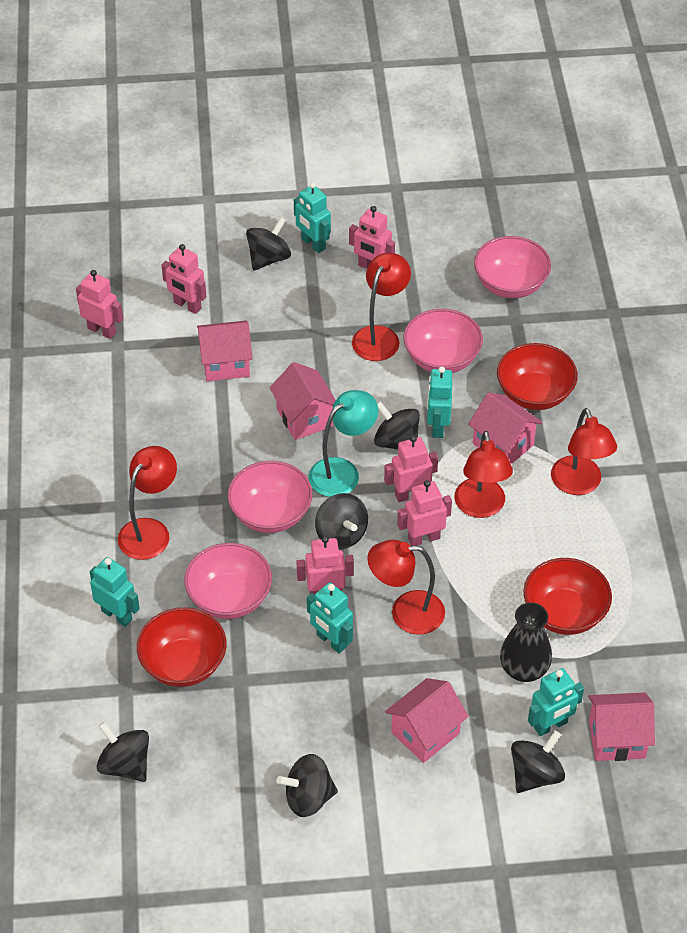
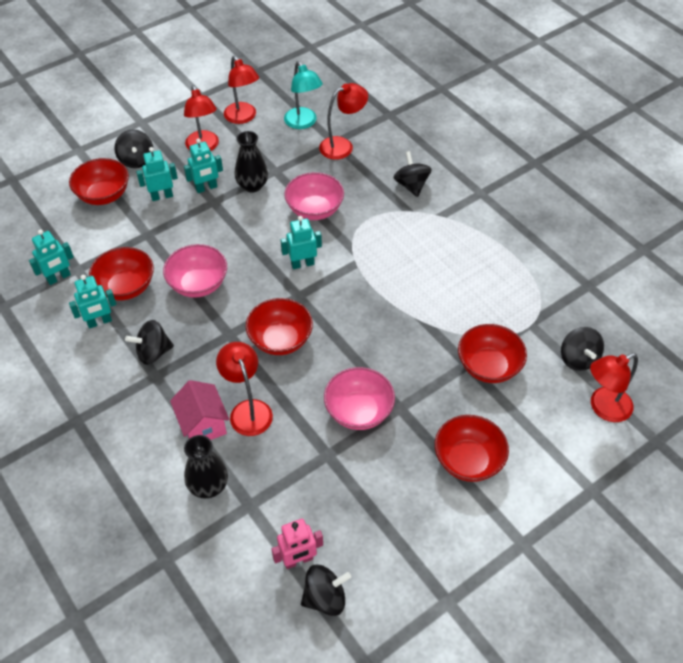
black spinning top: [97,722,149,782] [246,217,291,271] [276,754,338,817] [315,493,368,549] [374,401,420,450] [511,730,565,793] = 6 -> [114,129,153,168] [125,320,174,365] [301,565,351,616] [393,151,432,197] [561,327,604,371] = 5
black vase: [500,602,552,682] = 1 -> [184,435,228,499] [235,131,268,193] = 2
pink bowl: [184,543,272,619] [228,461,312,533] [404,309,483,373] [474,236,551,298] = 4 -> [163,244,227,298] [284,172,344,220] [324,367,395,430] = 3
pink house: [197,321,253,381] [270,362,336,440] [385,678,469,763] [468,392,543,464] [588,692,655,761] = 5 -> [170,380,229,440] = 1
pink robot: [76,270,123,339] [161,244,206,314] [296,536,354,594] [349,206,395,269] [384,435,438,502] [397,480,452,546] = 6 -> [272,519,323,569] = 1
red bowl: [137,607,227,687] [497,343,578,410] [523,558,612,635] = 3 -> [69,158,129,205] [89,247,154,300] [246,298,313,355] [435,415,509,482] [458,324,527,383] = 5

